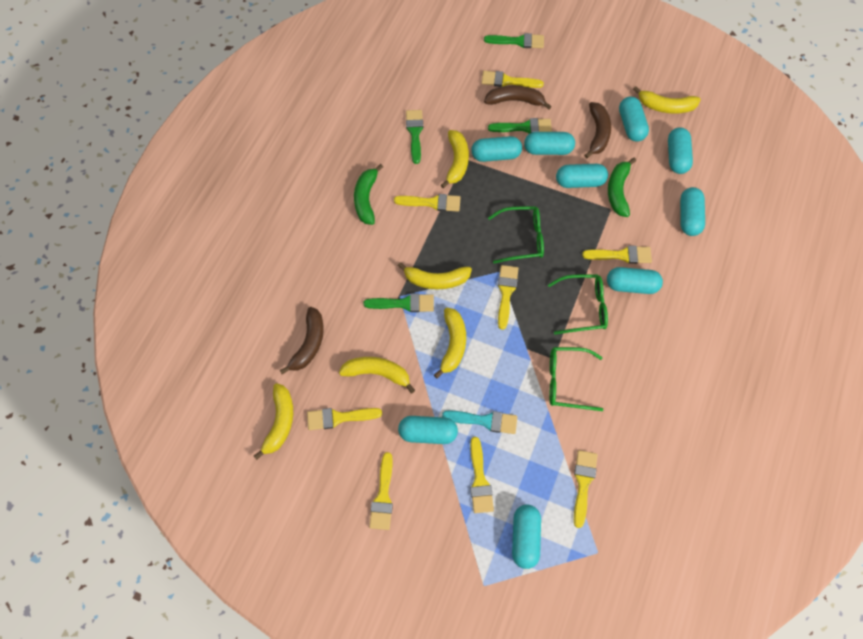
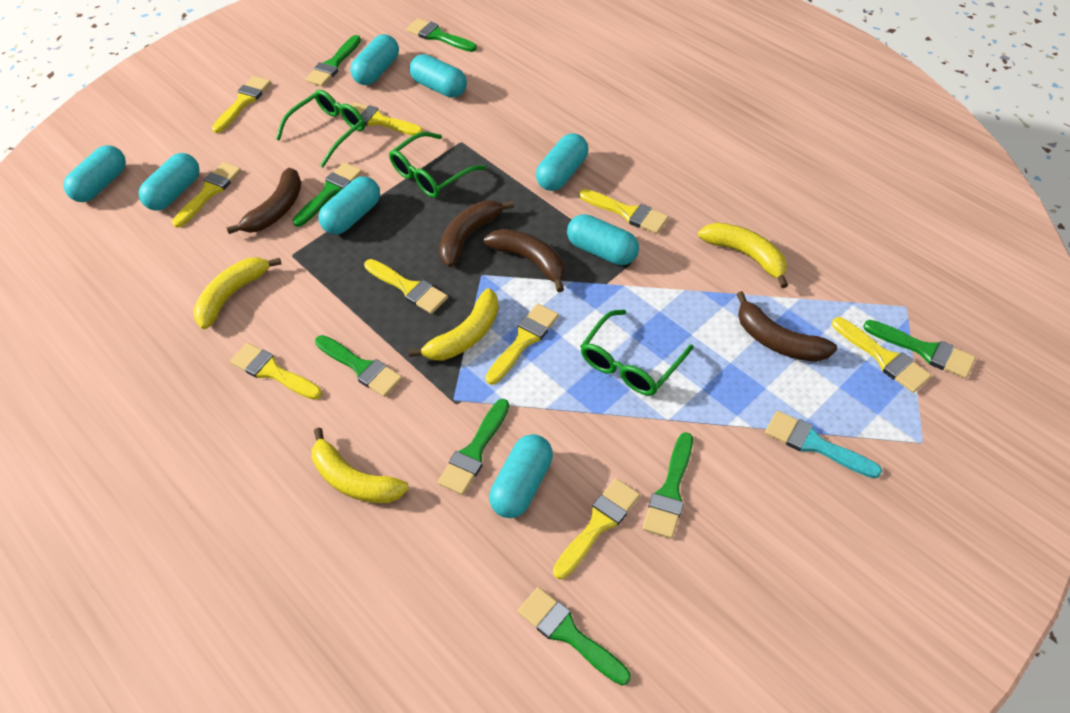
brown banana: [280,307,324,374] [484,85,552,109] [584,102,611,158] = 3 -> [227,168,301,234] [439,200,514,267] [483,229,564,293] [736,291,837,362] = 4
green banana: [354,164,383,225] [608,158,636,217] = 2 -> none = 0
green brush: [364,294,434,312] [406,110,423,164] [484,33,544,48] [488,118,552,134] = 4 -> [292,162,362,227] [305,35,361,87] [315,335,402,397] [406,18,477,52] [438,399,509,495] [518,587,631,686] [643,432,693,539] [863,320,976,378] = 8
turquoise capsule: [398,416,458,444] [471,136,522,162] [512,505,541,569] [524,132,575,155] [556,164,608,188] [607,267,663,294] [619,97,649,142] [668,127,693,174] [680,187,705,236] = 9 -> [63,145,126,202] [139,153,200,211] [318,176,380,234] [350,34,399,85] [409,54,467,98] [489,434,553,518] [536,133,588,191] [567,214,639,265] = 8
yellow banana: [254,383,293,460] [339,357,415,393] [398,262,472,289] [434,308,466,379] [441,130,469,188] [633,86,701,114] = 6 -> [193,257,281,329] [312,427,409,503] [409,288,499,361] [698,223,788,288] = 4
yellow brush: [307,408,382,430] [369,452,393,530] [394,194,461,212] [470,437,494,513] [482,71,544,88] [498,265,519,330] [574,450,597,528] [582,246,652,264] = 8 -> [172,162,241,228] [212,76,271,133] [230,343,322,400] [351,102,423,136] [364,259,448,314] [486,304,559,385] [553,478,640,579] [579,189,669,234] [832,317,932,393] = 9

